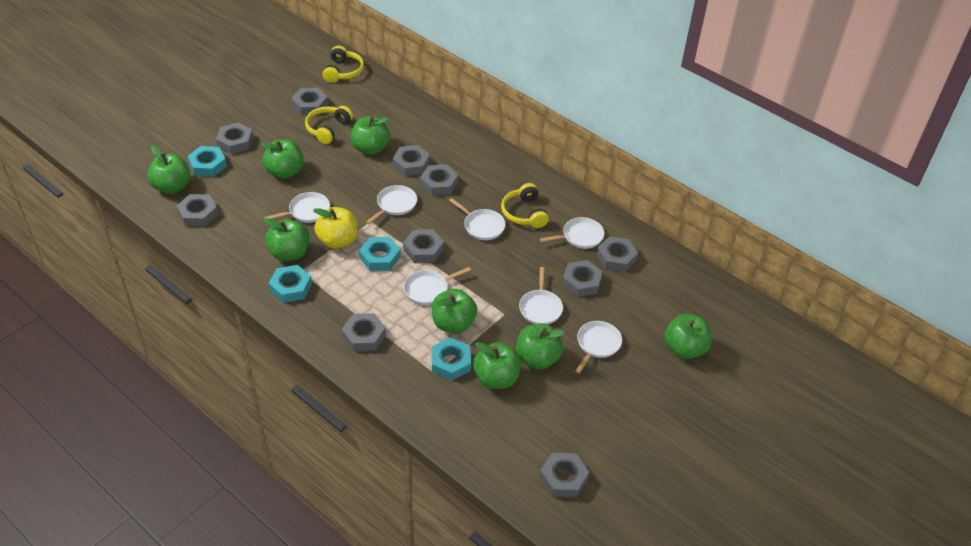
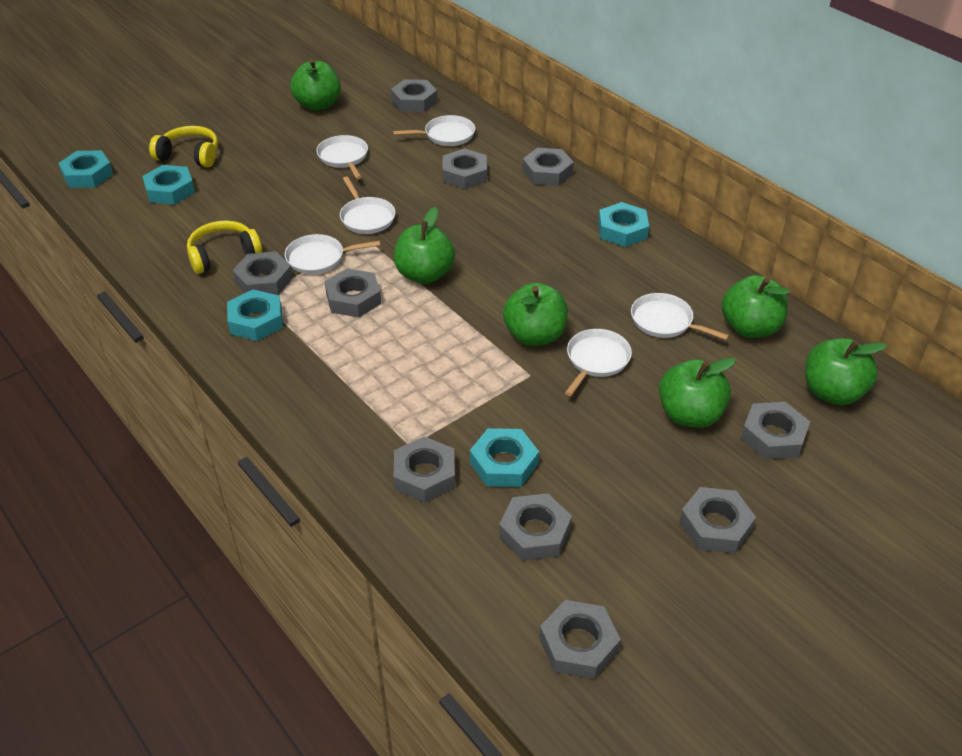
green apple: [147,145,190,194] [261,139,304,179] [263,218,310,261] [351,116,390,155] [432,289,477,333] [473,342,521,389] [516,324,565,370] [664,314,712,359] = 8 -> [291,59,341,111] [394,207,455,284] [503,283,568,346] [659,358,736,428] [721,275,790,338] [805,338,887,405] = 6
turquoise nut: [188,146,227,177] [269,265,312,303] [359,237,400,271] [432,338,471,381] = 4 -> [58,150,113,188] [142,165,195,205] [227,289,283,341] [470,428,539,487] [598,202,649,247] = 5
white pan: [264,192,330,223] [366,185,417,224] [404,267,471,305] [449,198,505,240] [519,267,563,325] [540,217,604,249] [575,321,622,373] = 7 -> [285,234,380,274] [316,135,368,179] [340,176,395,234] [393,115,475,146] [565,329,632,396] [631,293,729,340] = 6
yellow apple: [313,207,358,249] = 1 -> none = 0
yellow headphones: [305,106,353,144] [323,46,364,83] [501,183,549,228] = 3 -> [149,126,218,168] [187,221,262,274] = 2

